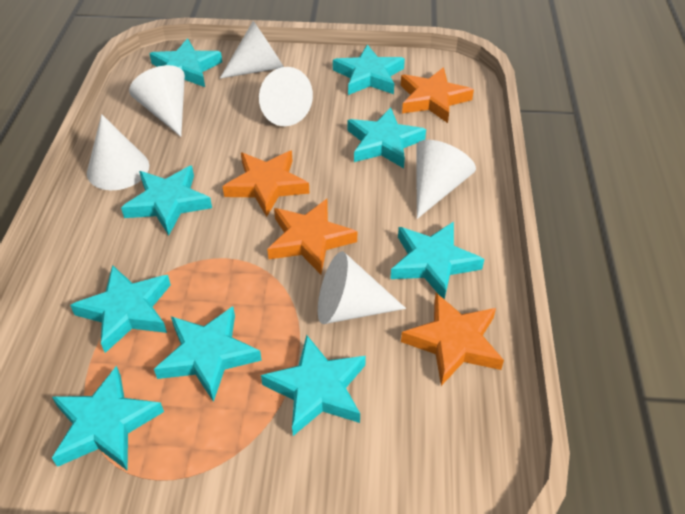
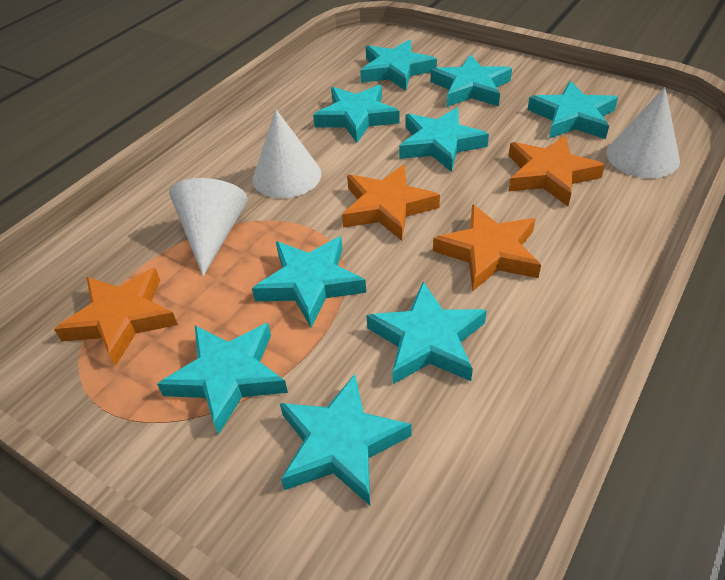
white cone: [87,114,149,190] [129,65,185,137] [220,21,284,79] [259,67,313,126] [318,251,406,324] [416,140,476,219] = 6 -> [169,178,248,276] [253,109,321,198] [607,87,680,178] = 3

